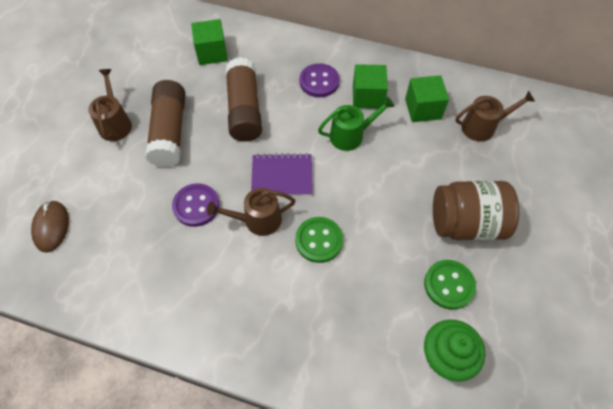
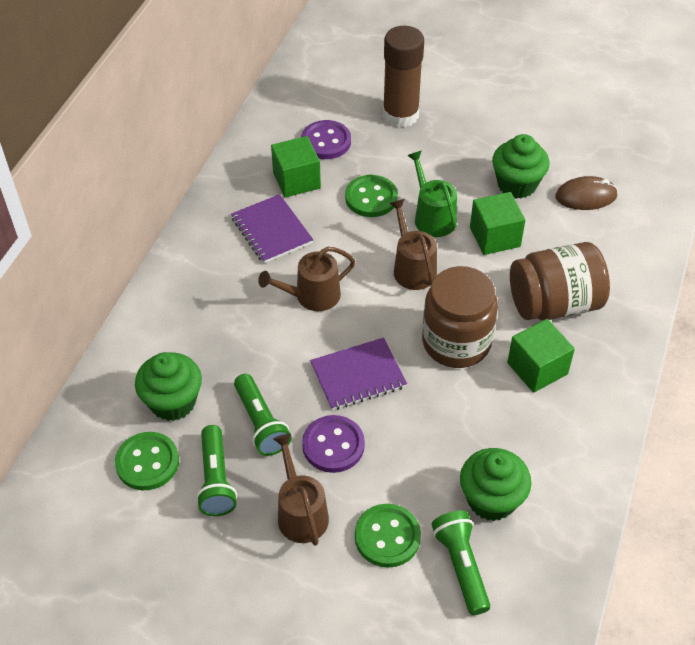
brown glue stick: [145,80,185,167] [225,57,262,142] = 2 -> [383,26,424,127] = 1
brown jar: [433,181,519,241] = 1 -> [422,266,498,368] [510,242,610,320] = 2
green button: [295,217,343,263] [424,260,476,310] = 2 -> [115,432,179,490] [345,175,398,217] [355,504,421,568] = 3
green cupcake: [424,320,485,382] = 1 -> [135,352,202,421] [460,448,531,521] [492,134,549,199] = 3
green flashlight: none = 0 -> [196,425,237,516] [234,374,291,456] [432,511,490,615] = 3
purple notebook: [251,153,313,196] = 1 -> [231,194,313,263] [310,338,407,410] = 2

